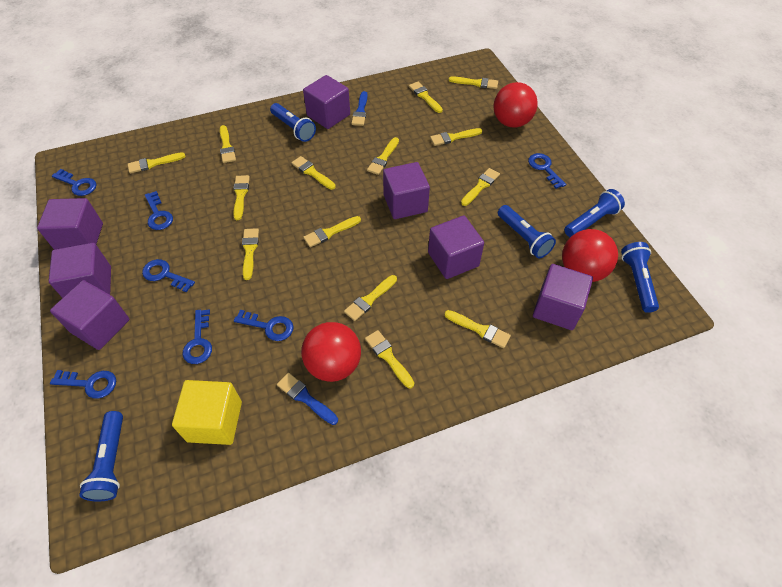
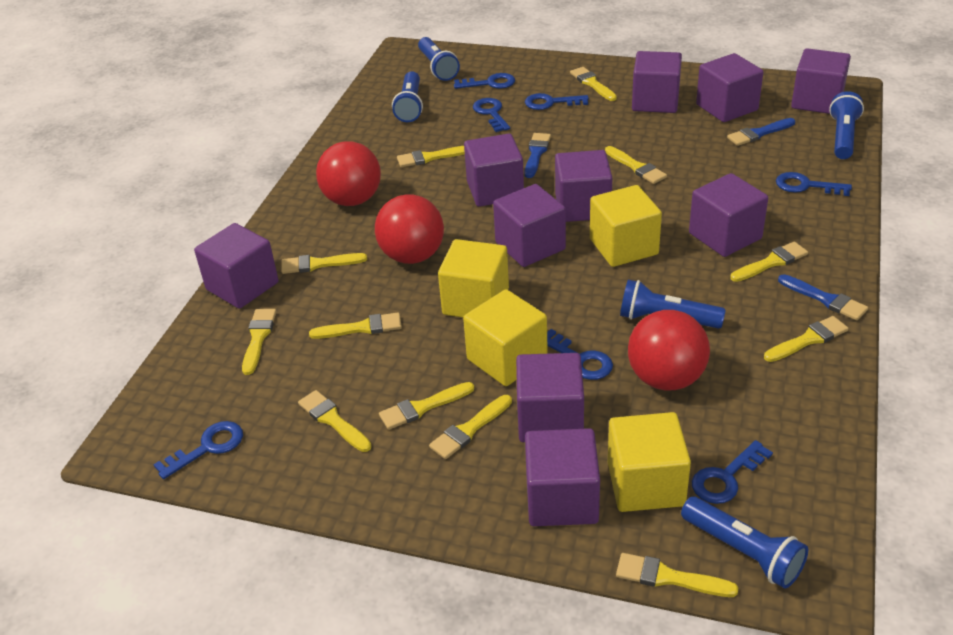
blue brush: [277,373,338,425] [351,91,368,126] = 2 -> [525,133,551,178] [727,118,795,146] [778,274,868,320] = 3
purple cube: [37,198,103,250] [49,243,111,298] [50,280,129,350] [303,75,350,129] [383,162,430,219] [428,215,484,279] [533,264,593,330] = 7 -> [194,223,279,309] [464,134,524,207] [493,184,566,267] [516,353,584,442] [525,428,600,526] [555,150,612,222] [632,51,682,113] [689,173,768,257] [696,53,763,122] [791,48,851,114] = 10
yellow brush: [128,152,186,173] [220,125,236,163] [233,175,250,220] [242,228,259,280] [291,156,336,190] [303,216,361,247] [344,275,397,321] [365,330,414,388] [367,137,399,175] [409,82,443,113] [430,128,482,146] [444,310,511,348] [448,76,498,89] [461,168,500,206] = 14 -> [242,309,277,375] [281,253,367,274] [298,390,371,452] [309,313,402,339] [379,382,474,430] [397,146,465,167] [429,395,512,459] [570,67,617,101] [605,146,667,184] [616,553,738,597] [730,242,808,282] [764,316,849,362] = 12
yellow cube: [172,380,242,445] = 1 -> [438,239,509,317] [463,289,548,386] [590,185,662,267] [608,412,691,512] = 4

